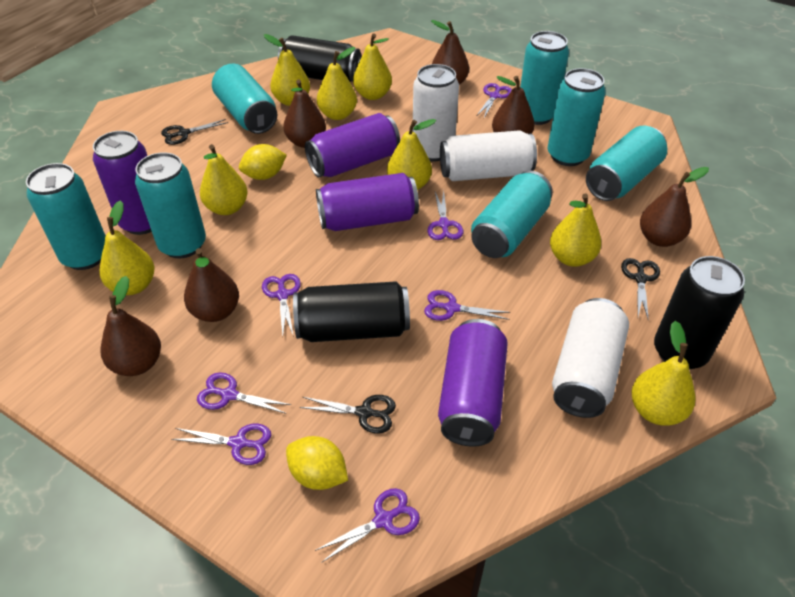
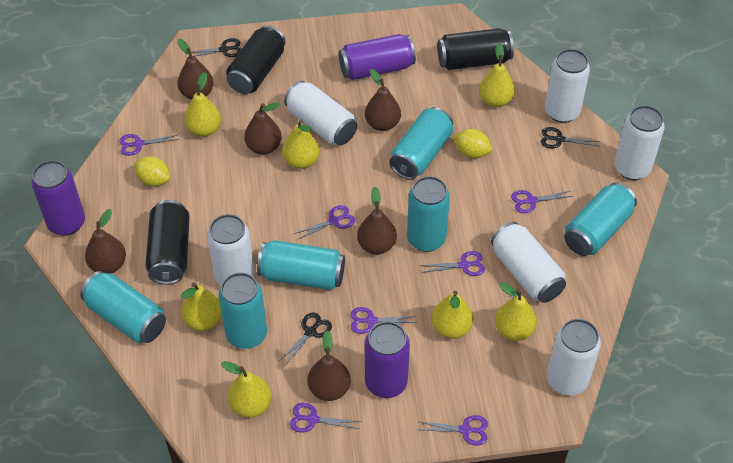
purple can: [93,131,152,235] [305,113,400,177] [316,173,419,231] [438,319,508,447] = 4 -> [31,160,85,236] [339,34,416,80] [365,321,410,398] = 3
turquoise can: [26,163,106,270] [135,152,206,258] [212,64,277,134] [471,171,553,258] [520,31,569,125] [548,68,606,166] [586,126,667,201] = 7 -> [80,271,166,343] [218,273,267,349] [257,240,345,290] [389,107,453,180] [407,176,450,252] [564,182,637,256] = 6
white can: [413,64,459,161] [440,130,537,181] [552,298,629,418] = 3 -> [207,214,255,286] [284,81,357,145] [491,222,566,303] [545,49,590,123] [547,319,601,395] [614,106,665,180] = 6
yellow pear: [100,201,154,295] [200,144,248,215] [264,34,310,106] [317,47,357,120] [353,33,392,100] [387,119,436,190] [550,193,601,267] [631,321,695,426] = 8 -> [181,282,222,331] [184,72,221,137] [221,361,272,418] [282,119,320,169] [432,291,473,339] [479,43,515,107] [495,282,537,341] = 7

